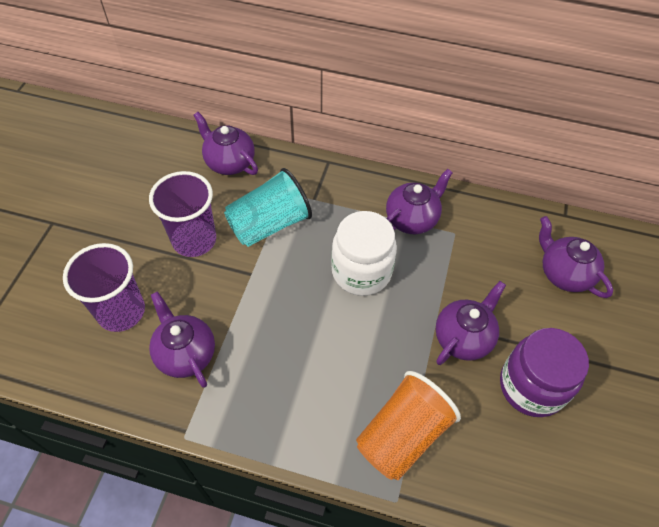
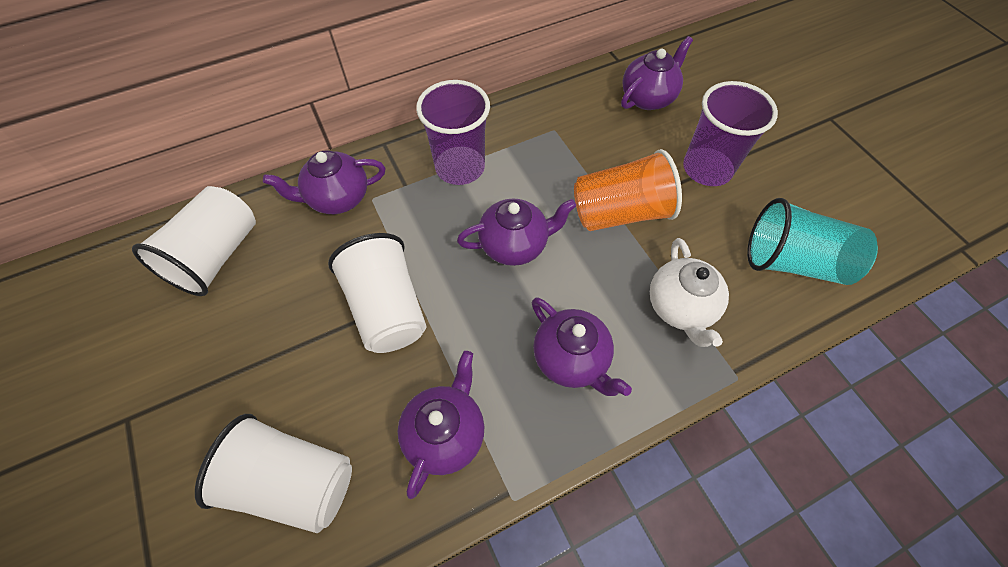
purple jar: [500,328,589,417] = 1 -> none = 0
white cup: none = 0 -> [132,186,256,296] [195,414,352,533] [328,233,427,353] = 3
white jar: [331,211,397,296] = 1 -> none = 0
white teapot: none = 0 -> [650,238,729,347] = 1

